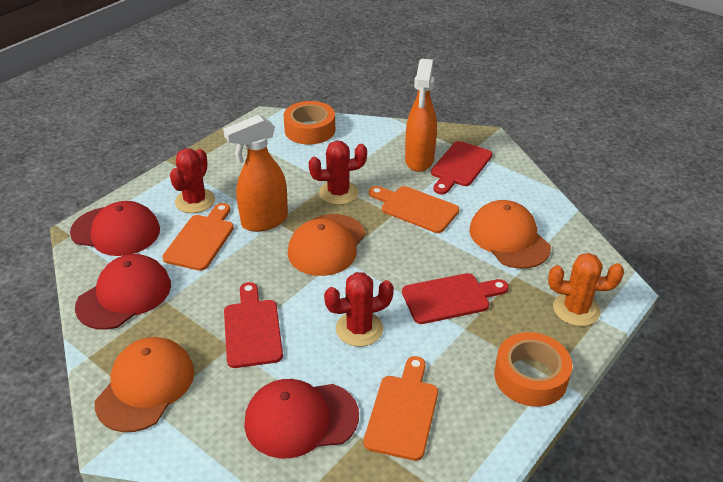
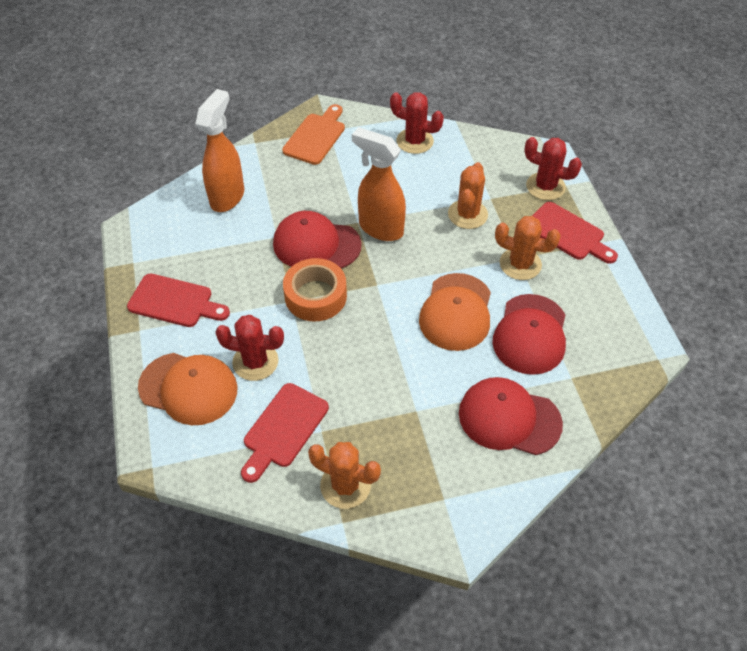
orange cactus: [548,253,624,326] = 1 -> [308,442,381,509] [448,162,488,229] [495,216,561,280] = 3
orange cap: [95,337,194,432] [288,214,365,276] [469,200,551,269] = 3 -> [138,353,238,425] [419,273,491,351] = 2
orange cutting board: [162,203,234,271] [364,356,438,461] [369,186,459,233] = 3 -> [282,104,345,165] = 1
orange tape: [283,101,335,145] [494,332,572,407] = 2 -> [283,258,347,322] = 1

